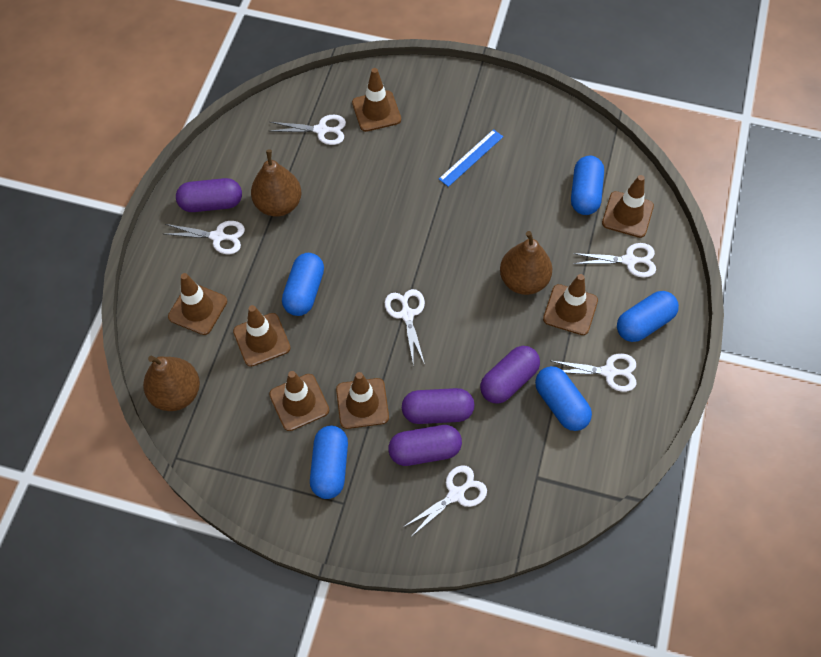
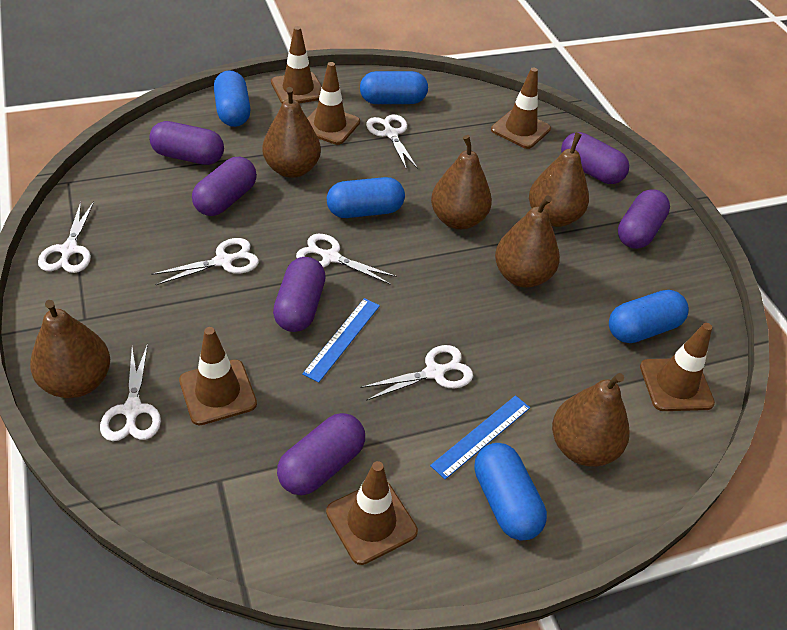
blue ruler: [439,129,503,187] = 1 -> [302,298,380,383] [430,395,530,480] = 2
brown pear: [143,356,200,411] [251,149,302,217] [500,231,552,295] = 3 -> [30,300,110,398] [262,87,321,178] [431,135,492,229] [495,196,560,288] [529,133,589,227] [552,373,630,467] = 6
brown traffic cone: [168,273,227,335] [233,305,291,367] [269,371,329,431] [336,372,389,429] [352,68,401,132] [543,274,598,335] [602,175,654,238] = 7 -> [179,327,257,425] [271,26,322,103] [307,62,360,145] [326,461,418,565] [491,68,551,149] [640,323,715,411] = 6
purple capsule: [176,178,242,212] [388,425,462,466] [402,388,474,424] [480,346,540,404] = 4 -> [149,121,224,165] [192,157,257,216] [273,257,326,332] [277,413,365,495] [561,132,629,184] [618,189,670,249] = 6

